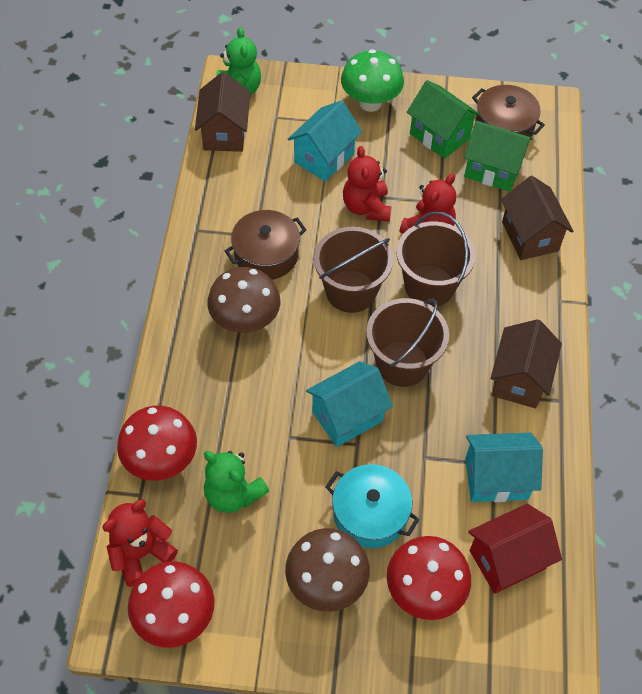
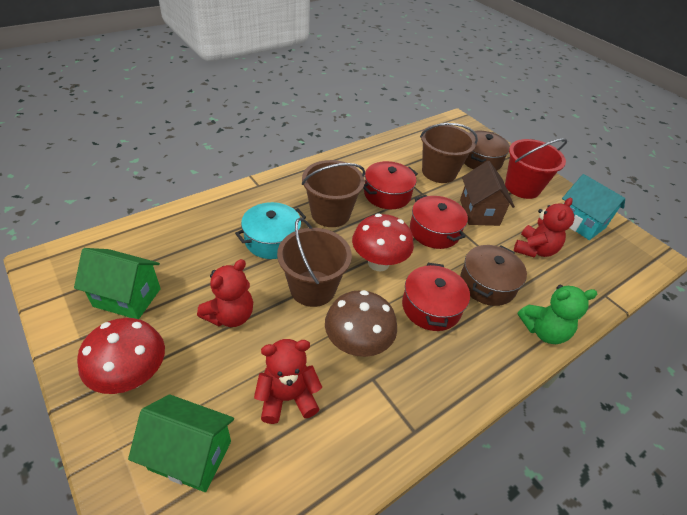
brown house: [195,72,250,152] [490,319,562,408] [501,176,573,260] = 3 -> [460,161,515,226] = 1
brown mushroom: [207,267,280,333] [285,528,370,612] = 2 -> [325,290,397,357] = 1
green mushroom: [341,49,404,112] = 1 -> none = 0
green teddy bear: [204,451,269,513] [216,27,261,95] = 2 -> [518,285,597,344] = 1
red bucket: none = 0 -> [505,138,567,199] = 1
red house: [468,504,562,594] = 1 -> none = 0
red mushroom: [117,406,197,481] [128,562,215,648] [387,536,471,620] = 3 -> [77,318,165,394] [352,214,414,271] = 2
red pot: none = 0 -> [363,161,418,209] [402,263,470,331] [410,195,468,249] = 3
turquoise house: [288,100,362,181] [306,361,393,447] [465,433,543,502] = 3 -> [562,174,625,240] = 1

